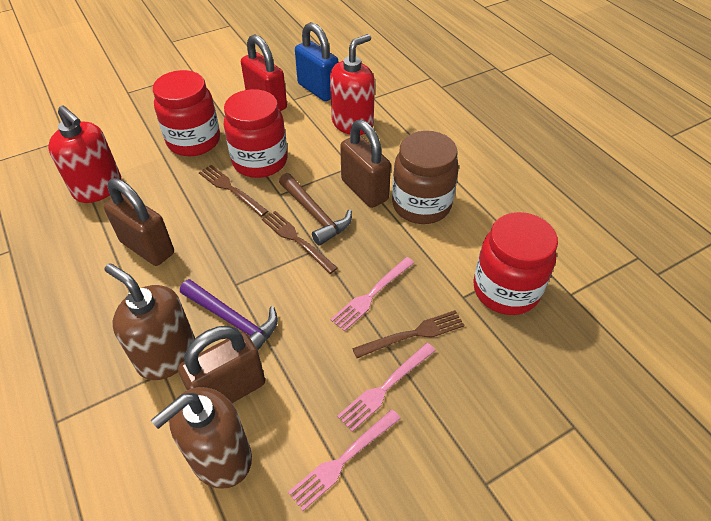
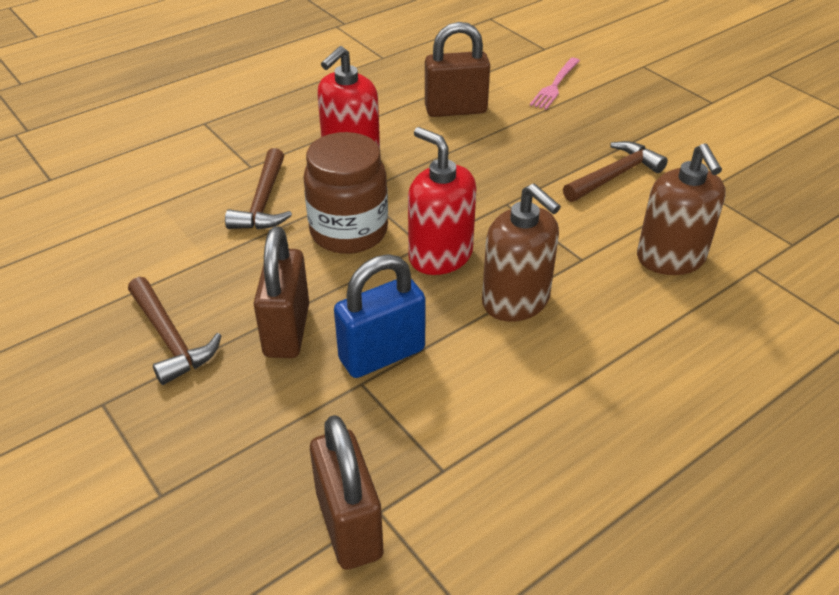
brown fork: [199,165,268,217] [262,211,338,274] [352,310,465,358] = 3 -> none = 0
brown hammer: [279,173,352,246] = 1 -> [128,277,222,385] [225,148,292,229] [563,141,668,202] = 3
pink fork: [288,409,401,511] [330,257,414,332] [337,343,436,432] = 3 -> [530,58,580,110] = 1
purple hammer: [180,279,278,350] = 1 -> none = 0
red jar: [153,70,220,156] [224,89,287,178] [473,212,558,315] = 3 -> none = 0
red padlock: [241,34,287,111] = 1 -> none = 0

